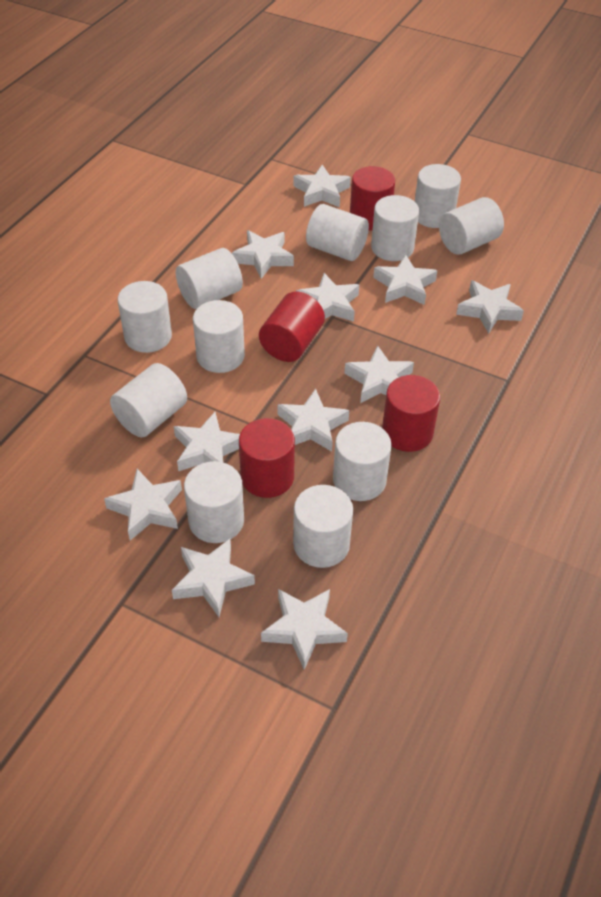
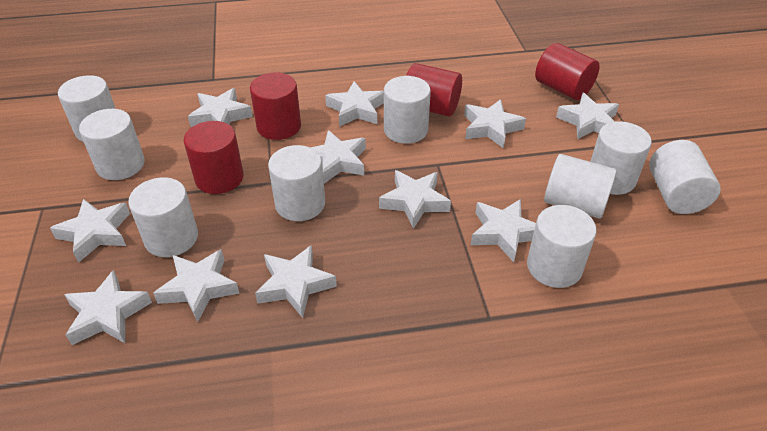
white cylinder: [110,363,187,437] [118,281,172,353] [176,248,243,309] [184,461,244,543] [193,300,245,373] [293,485,353,568] [306,204,369,261] [333,422,392,501] [371,195,419,261] [415,164,461,228] [439,197,504,255] = 11 -> [58,75,116,142] [79,109,145,180] [128,177,198,257] [268,145,325,221] [384,76,431,144] [527,205,596,288] [544,154,617,218] [590,121,652,195] [649,140,721,214] = 9

